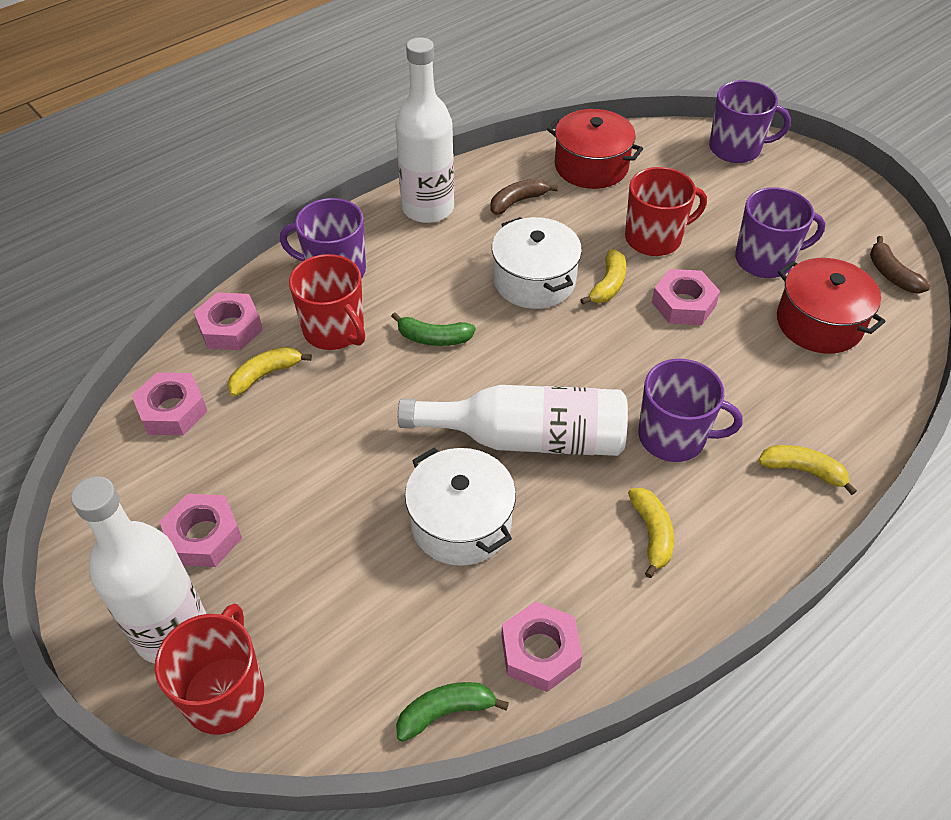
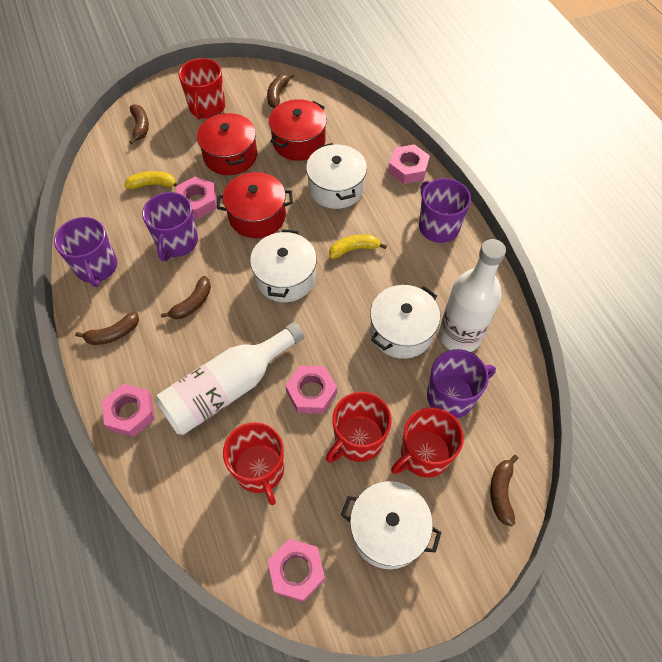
brown banana: [490,179,558,215] [870,236,930,294] = 2 -> [75,312,139,345] [129,104,149,144] [161,276,211,319] [267,73,295,108] [490,455,519,527] = 5
green banana: [391,313,476,346] [396,682,509,742] = 2 -> none = 0
red mug: [155,604,264,735] [289,254,365,350] [625,167,707,256] = 3 -> [179,58,225,119] [223,422,284,505] [326,392,392,463] [391,407,464,478] = 4
red pot: [547,109,643,189] [777,258,886,354] = 2 -> [197,112,257,175] [217,172,293,238] [269,99,327,161] = 3
white bottle: [71,476,206,663] [395,38,454,223] [398,385,628,456] = 3 -> [155,322,305,435] [439,239,506,352] = 2
white pot: [405,448,516,566] [492,217,582,309] = 2 -> [250,229,317,302] [306,143,367,209] [341,481,442,569] [370,285,440,359] = 4
yellow banana: [227,347,312,396] [580,249,626,304] [628,488,674,578] [758,445,857,495] = 4 -> [125,171,179,189] [329,234,387,259] = 2

